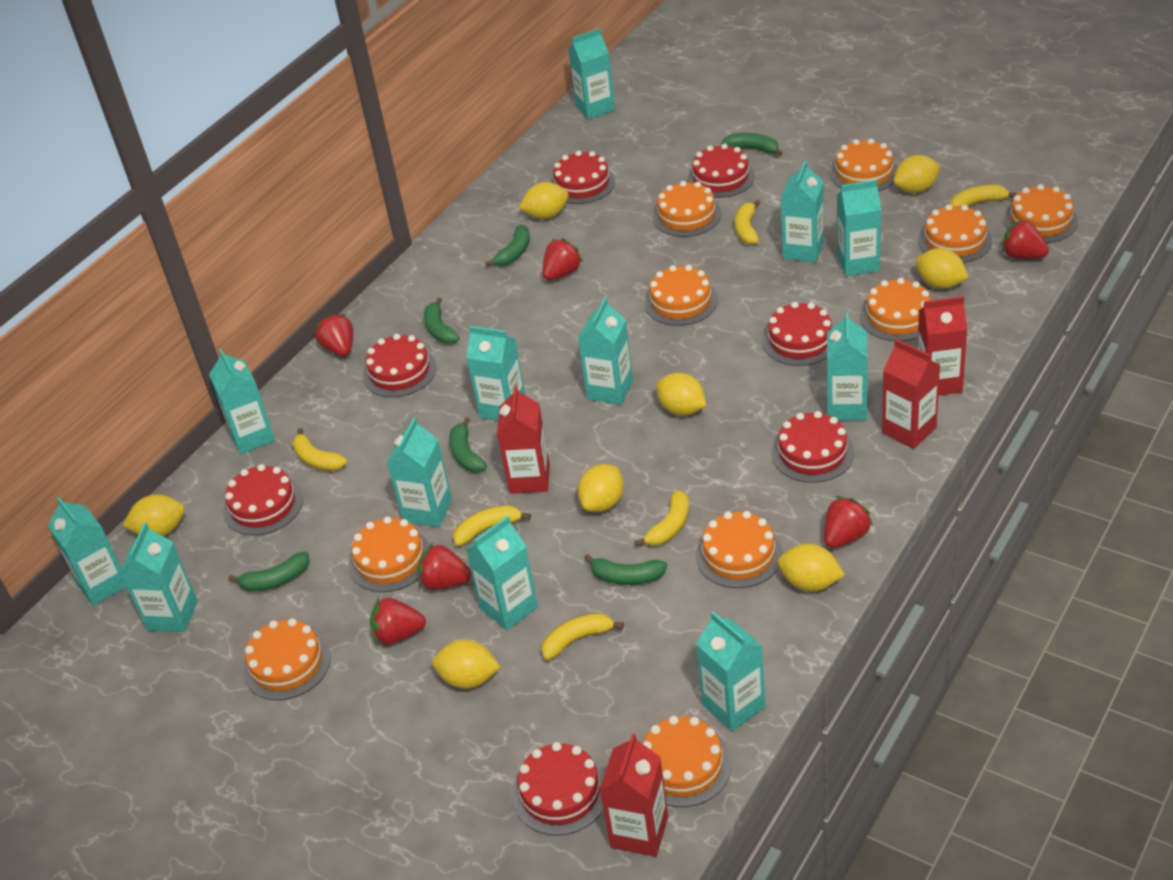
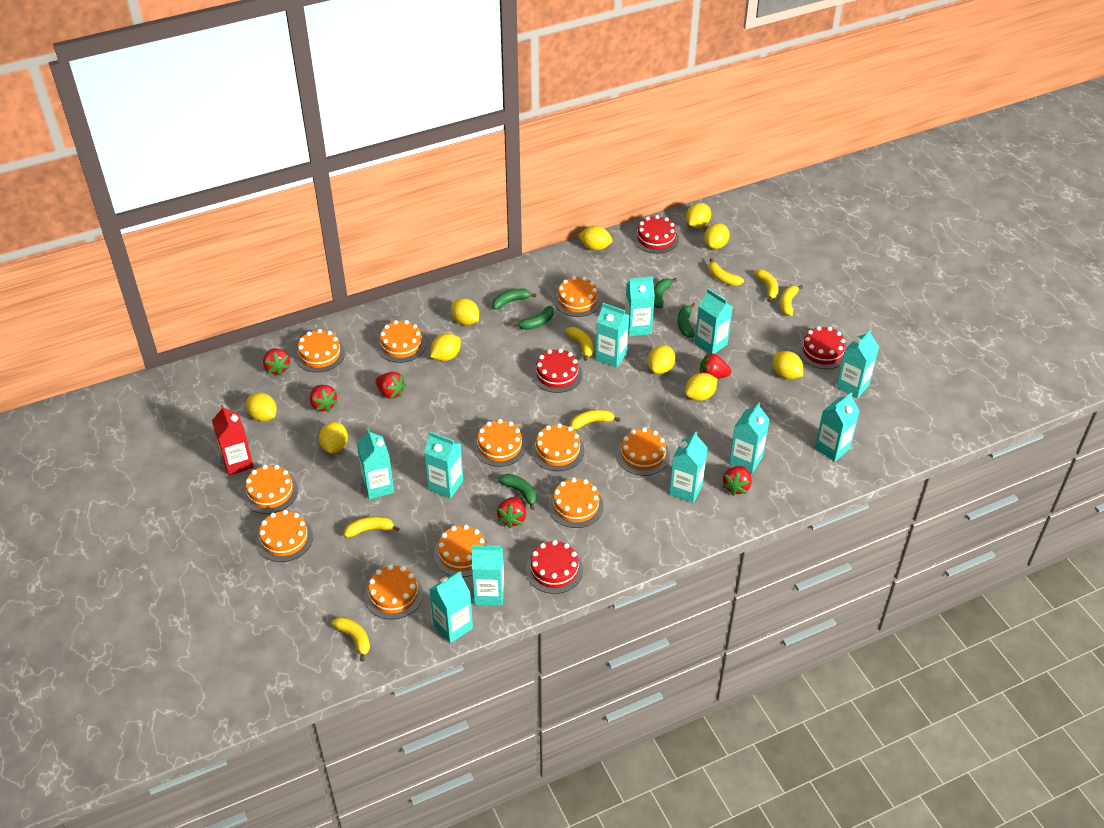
green banana: [228,552,310,592] [424,297,459,344] [449,417,487,472] [485,225,530,267] [584,554,667,585] [721,133,782,156] = 6 -> [492,289,536,309] [498,474,537,510] [512,306,554,330] [654,278,677,308] [678,303,695,338] = 5
orange cake: [243,618,331,700] [348,516,430,592] [642,716,731,807] [645,265,718,326] [653,181,721,237] [696,511,783,588] [830,139,898,191] [860,278,931,341] [918,204,992,263] [1004,184,1078,243] = 10 -> [243,465,298,514] [256,510,313,562] [295,329,345,372] [364,565,423,619] [377,320,426,363] [434,525,488,577] [473,419,526,467] [531,423,585,471] [548,478,604,528] [554,276,602,317] [616,428,670,476] = 11
red cake: [223,464,303,536] [363,334,437,397] [512,742,605,836] [550,151,615,204] [687,144,755,198] [762,302,834,366] [772,411,854,483] = 7 -> [526,540,583,594] [532,349,582,393] [633,215,679,254] [798,326,847,369] = 4
red carton: [497,385,550,494] [599,733,668,857] [882,339,940,449] [917,296,967,395] = 4 -> [212,405,254,475] = 1
turquoise carton: [48,497,126,606] [120,523,198,632] [209,349,275,454] [386,418,452,527] [466,326,526,421] [466,516,538,631] [568,28,615,120] [578,298,633,405] [696,612,765,732] [781,160,824,263] [827,312,868,420] [837,180,881,277] = 12 -> [357,428,394,499] [424,431,463,499] [429,572,473,643] [472,543,504,606] [596,303,630,368] [625,276,655,336] [669,432,708,503] [695,288,732,354] [729,403,770,473] [815,392,860,462] [836,330,879,398] = 11
yellow banana: [292,428,347,471] [453,505,531,546] [541,613,624,660] [635,490,689,547] [735,199,761,245] [950,185,1017,207] = 6 -> [331,617,370,661] [344,516,400,537] [565,327,593,361] [570,410,620,430] [708,258,744,286] [754,269,779,302] [780,285,803,316] = 7
yellow lemon: [123,494,185,536] [432,640,500,689] [519,182,569,219] [577,464,624,512] [656,373,706,416] [778,544,845,592] [894,155,940,193] [916,248,969,289] = 8 -> [246,392,277,421] [319,421,348,453] [430,333,461,361] [451,298,479,325] [578,226,613,250] [648,345,675,374] [685,373,717,401] [686,203,711,228] [704,223,730,249] [773,351,803,379] = 10

